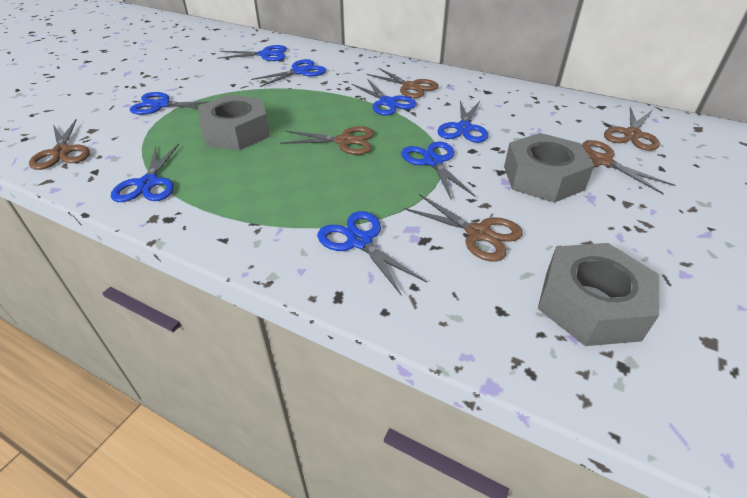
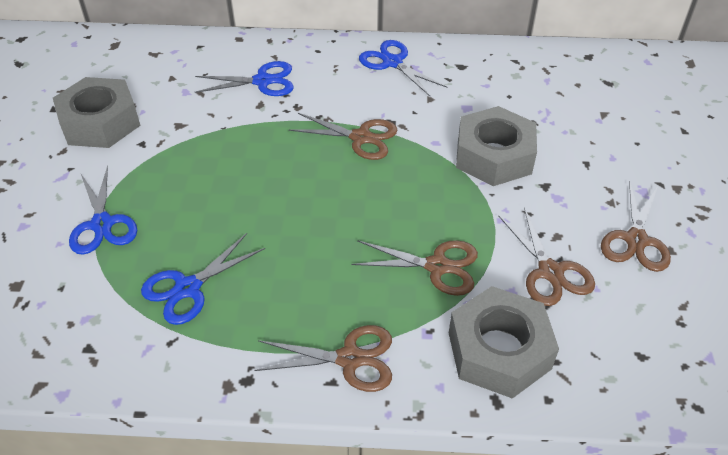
blue scissors: [111,144,179,202] [130,92,211,115] [217,45,287,61] [251,59,326,87] [317,211,427,296] [352,79,417,116] [401,141,476,200] [437,100,488,143] = 8 -> [69,165,137,255] [141,233,265,325] [195,61,294,96] [359,40,447,96] = 4
brown scissors: [29,119,90,170] [280,126,374,155] [366,68,439,98] [404,194,523,262] [582,140,676,195] [604,107,660,151] = 6 -> [254,325,392,392] [289,113,397,160] [351,240,478,296] [498,207,595,306] [601,180,671,272] = 5

